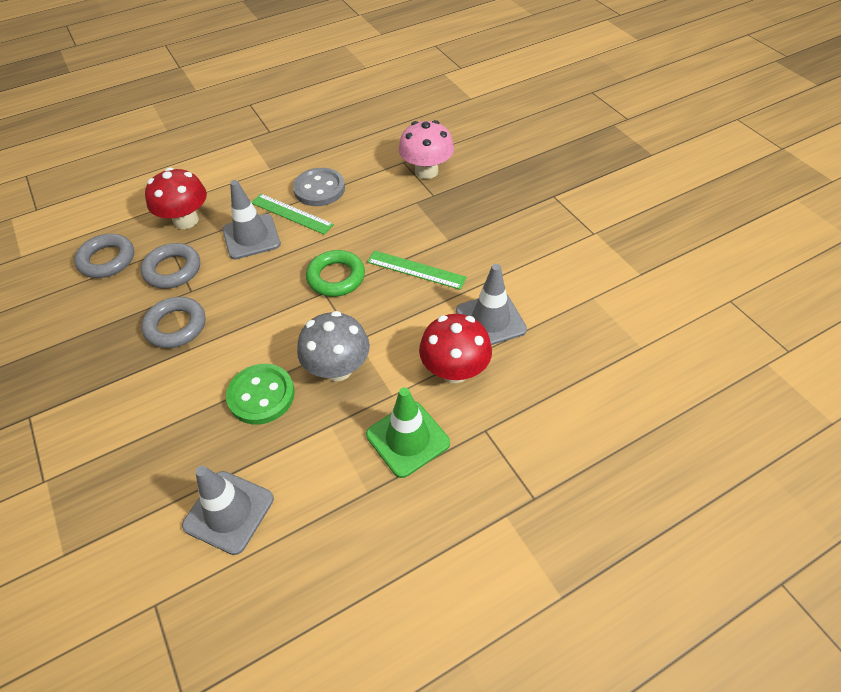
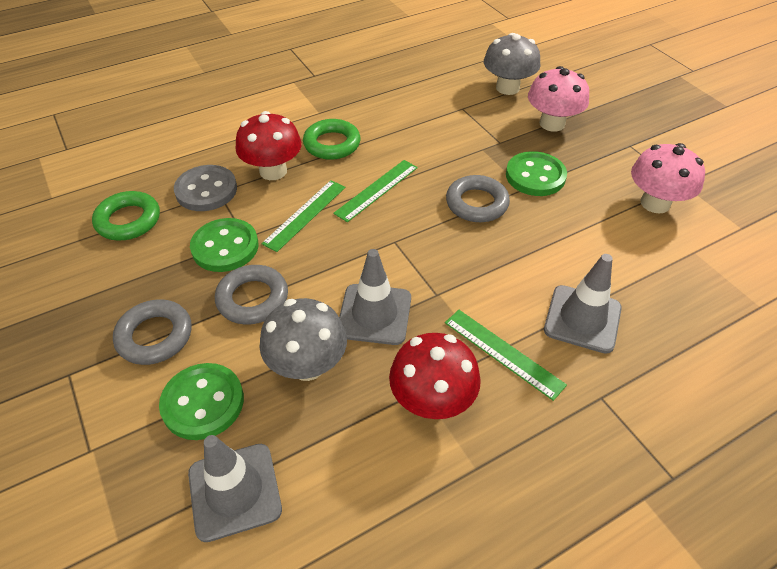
green button: [226,364,295,424] = 1 -> [159,363,244,440] [190,218,259,272] [506,151,567,196] = 3
green ring: [306,250,365,297] = 1 -> [92,191,160,240] [303,119,360,160] = 2
green ruler: [251,194,334,235] [367,250,467,290] = 2 -> [261,180,345,252] [333,160,418,222] [445,310,567,401] = 3
green traffic cone: [366,387,450,478] = 1 -> none = 0
grey mushroom: [297,311,370,381] = 1 -> [259,298,347,381] [484,33,541,95] = 2
pink mushroom: [399,120,454,179] = 1 -> [528,66,589,131] [631,143,705,214] = 2

